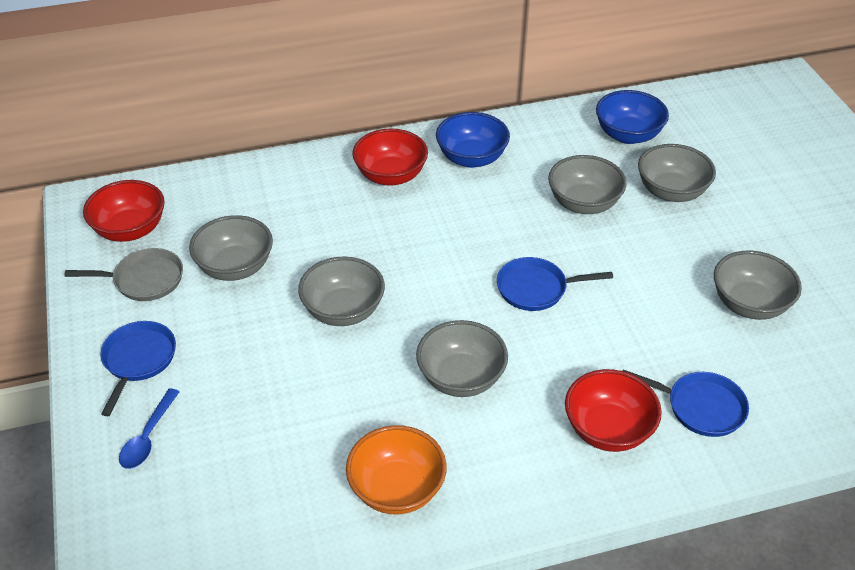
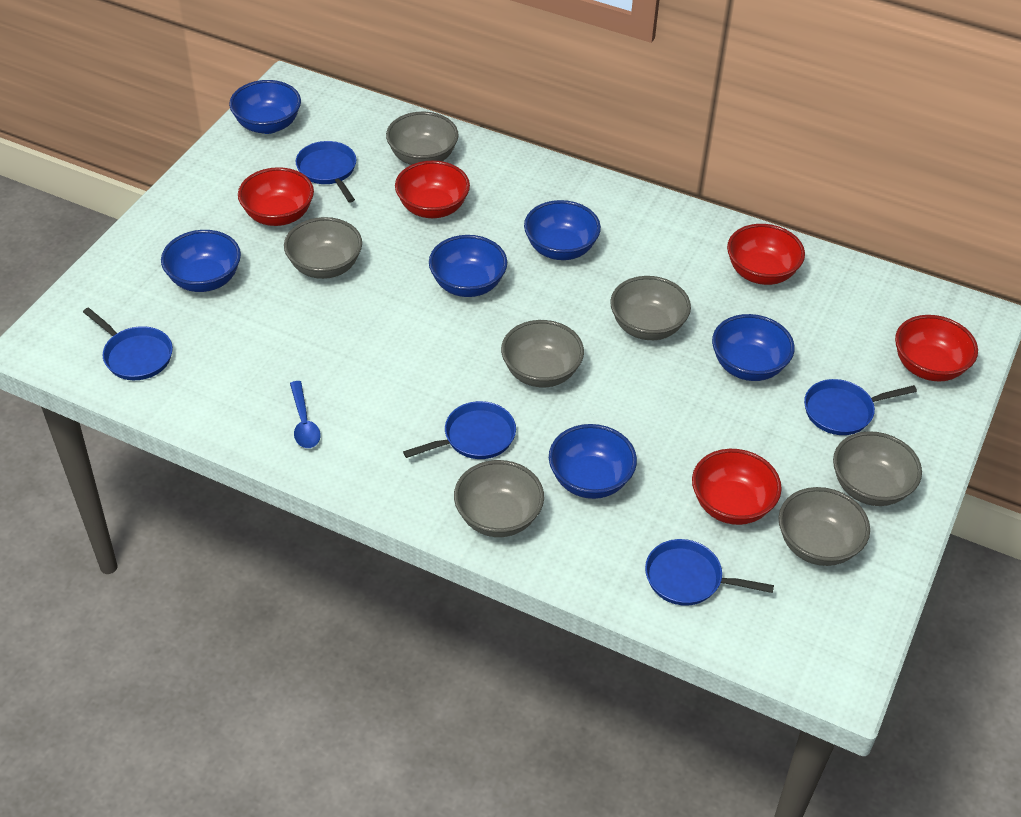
blue bowl: [436,112,510,168] [596,90,669,144] = 2 -> [161,230,241,292] [229,80,301,134] [429,235,507,297] [524,200,601,260] [549,424,637,499] [712,314,795,381] = 6
blue pan: [100,321,176,416] [497,257,613,311] [623,369,749,437] = 3 -> [83,307,173,380] [296,141,356,202] [403,401,516,459] [645,539,774,606] [804,379,917,435] = 5
grey bowl: [189,215,273,281] [298,256,385,326] [416,320,508,397] [548,155,627,214] [638,144,716,202] [714,251,802,320] = 6 -> [284,217,362,279] [386,112,459,165] [454,460,544,537] [501,320,584,387] [610,276,691,340] [778,487,870,566] [833,431,922,506] = 7
grey pan: [65,248,183,301] = 1 -> none = 0
orange bowl: [346,425,447,515] = 1 -> none = 0
red bowl: [83,180,165,242] [352,128,428,186] [565,369,662,452] = 3 -> [238,167,314,226] [395,160,470,218] [692,449,782,525] [727,224,805,285] [895,315,978,382] = 5

